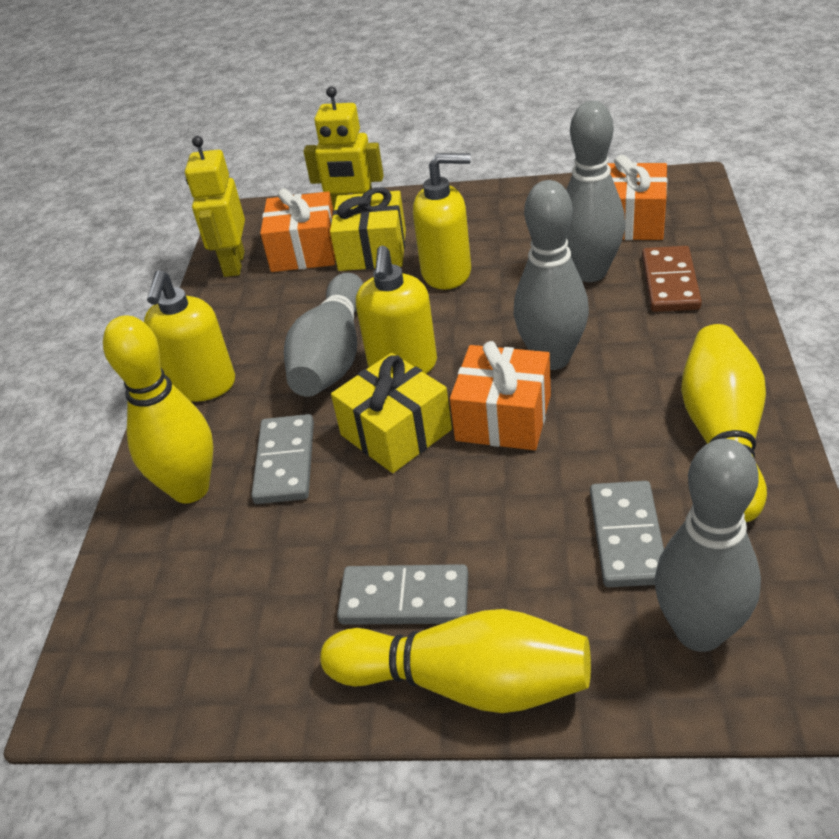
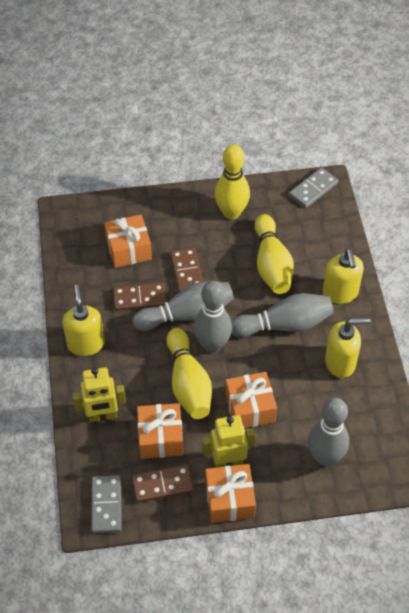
brown domino: [642,246,702,312] = 1 -> [113,282,167,311] [132,464,194,503] [170,247,203,292] = 3
grey domino: [251,414,314,504] [337,564,468,625] [590,481,664,587] = 3 -> [91,475,122,533] [289,168,338,208] = 2
orange gift: [260,188,335,272] [450,341,551,450] [607,155,668,240] = 3 -> [104,214,152,268] [137,403,184,459] [205,464,256,523] [225,372,277,428] = 4
yellow gift: [330,187,406,271] [331,353,452,473] = 2 -> none = 0

